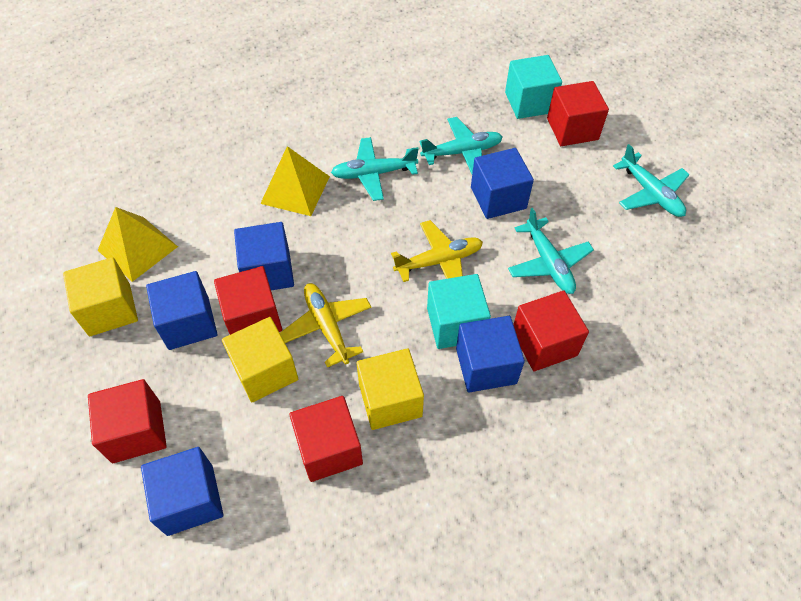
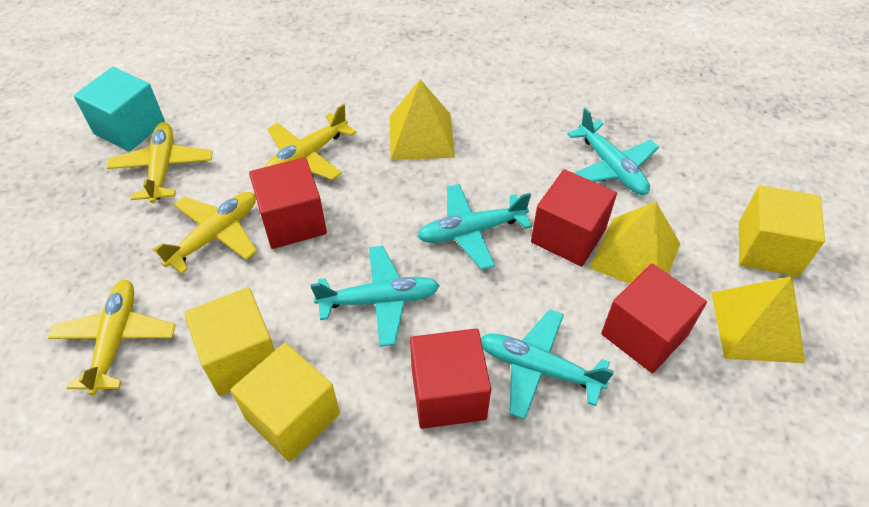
blue cube: [141,447,223,536] [146,271,217,350] [234,222,294,290] [456,316,525,393] [471,148,534,219] = 5 -> none = 0
red cube: [88,379,167,463] [214,266,282,335] [289,396,363,482] [513,291,589,371] [547,81,609,146] = 5 -> [249,157,327,249] [410,329,491,429] [531,169,617,266] [601,263,707,373] = 4
turquoise cube: [427,274,491,349] [505,55,562,119] = 2 -> [74,67,165,152] = 1
yellow plane: [280,283,371,367] [391,220,483,282] = 2 -> [48,280,175,395] [106,122,213,203] [152,192,257,274] [264,104,357,180] = 4
yellow pyramid: [98,207,178,282] [260,146,330,216] = 2 -> [390,79,455,160] [589,202,680,284] [711,276,805,363] = 3

